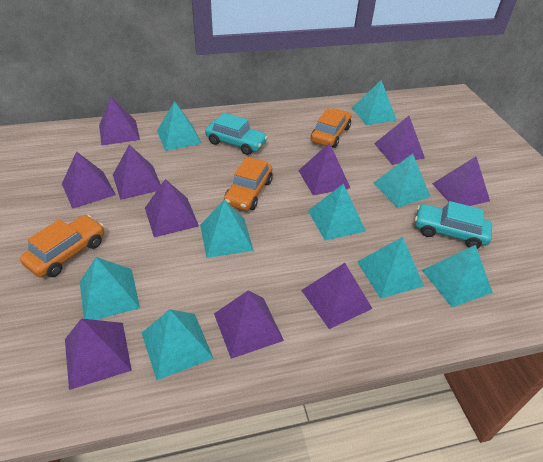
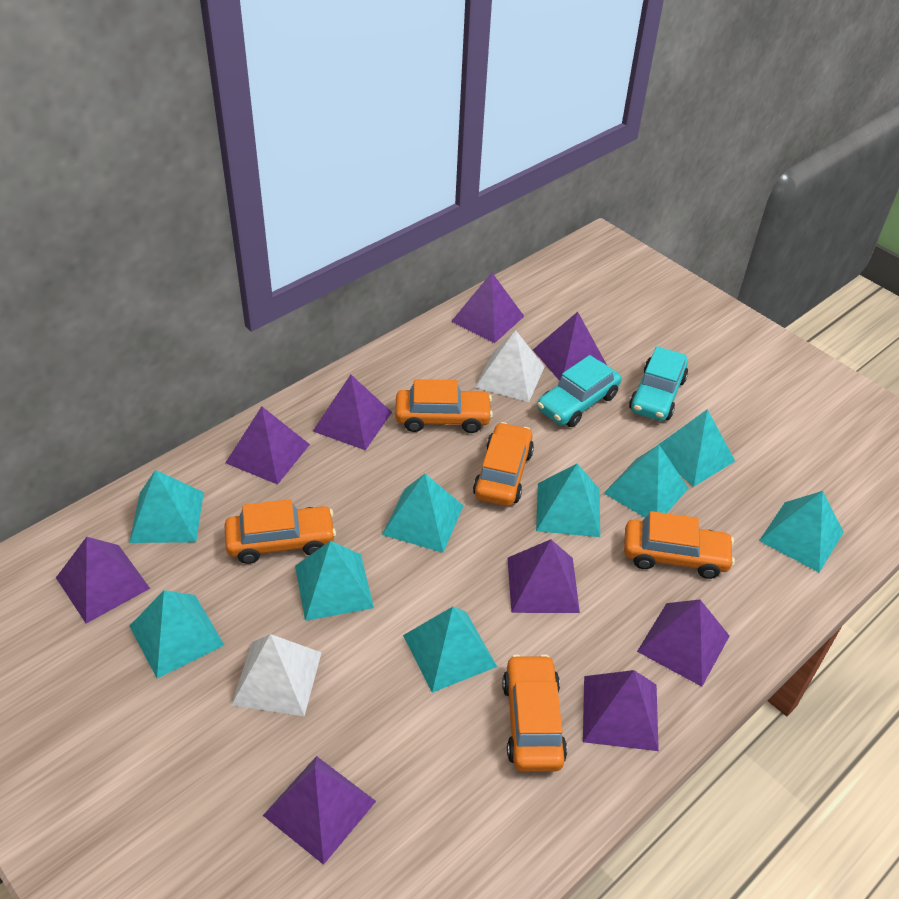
orange car: [20,215,104,277] [224,157,273,211] [311,108,351,148] = 3 -> [224,499,336,564] [395,379,493,433] [473,422,534,506] [502,654,567,772] [624,511,735,579] = 5
purple pyramid: [62,151,116,209] [65,318,132,390] [99,97,140,145] [113,145,161,200] [145,179,199,237] [214,290,284,359] [298,143,350,195] [301,263,373,329] [374,116,425,165] [432,157,490,206] = 10 -> [56,537,150,624] [225,406,310,485] [263,756,376,865] [313,375,392,450] [451,272,524,343] [507,539,580,613] [533,312,607,381] [583,670,659,751] [637,600,729,687] = 9
white pyramid: none = 0 -> [232,634,322,716] [475,330,545,402] = 2

